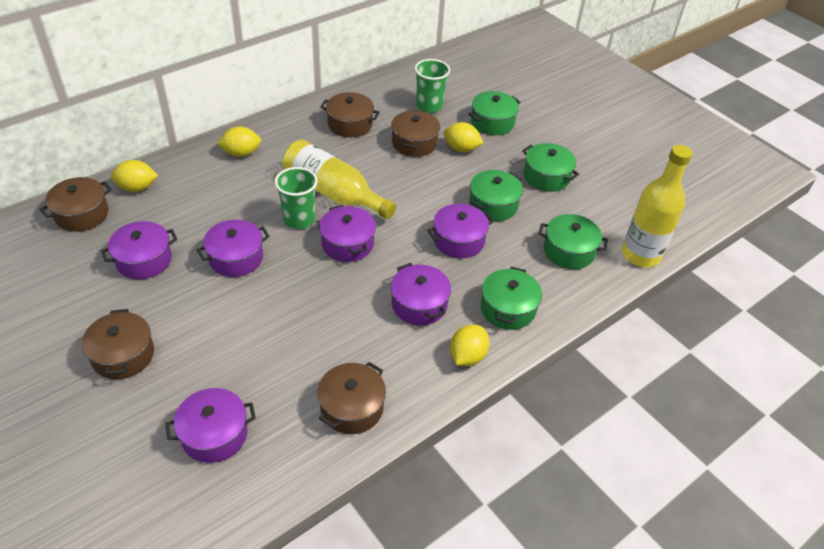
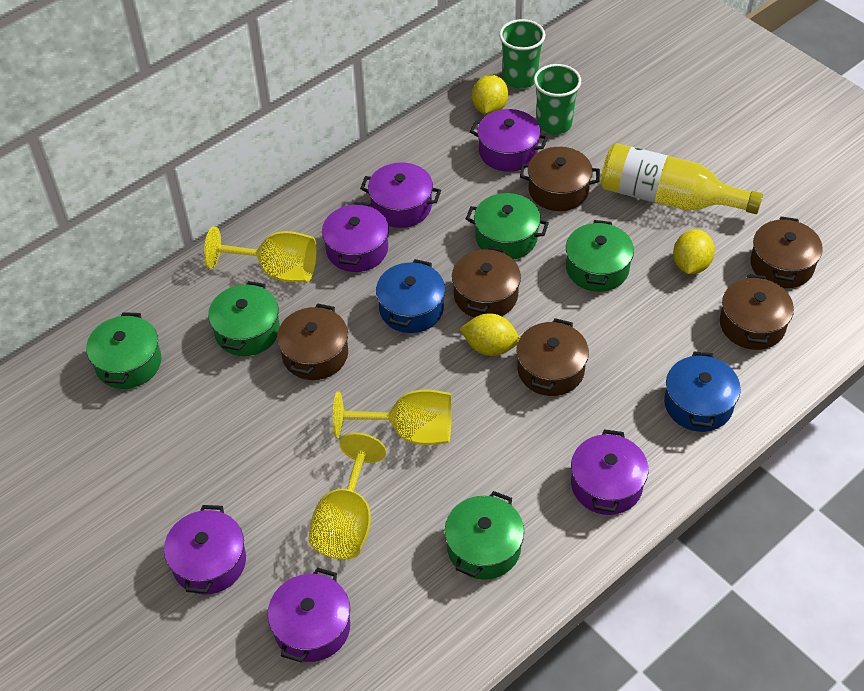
blue pot: none = 0 -> [376,259,445,333] [664,351,741,432] = 2
brown pot: [40,177,112,232] [82,309,154,379] [317,362,386,434] [320,92,380,137] [391,110,440,157] = 5 -> [277,303,348,380] [452,246,521,318] [516,318,589,396] [520,147,600,211] [720,274,794,350] [750,217,823,288] = 6
yellow bottle: [283,140,396,219] [622,145,692,267] = 2 -> [601,143,763,214] = 1
yellow goblet: none = 0 -> [204,226,317,282] [309,433,386,560] [333,389,452,445] = 3
yellow lemon: [111,160,158,192] [217,126,261,157] [444,122,483,152] [450,325,489,366] = 4 -> [460,313,520,356] [472,75,508,115] [673,229,715,274] = 3

